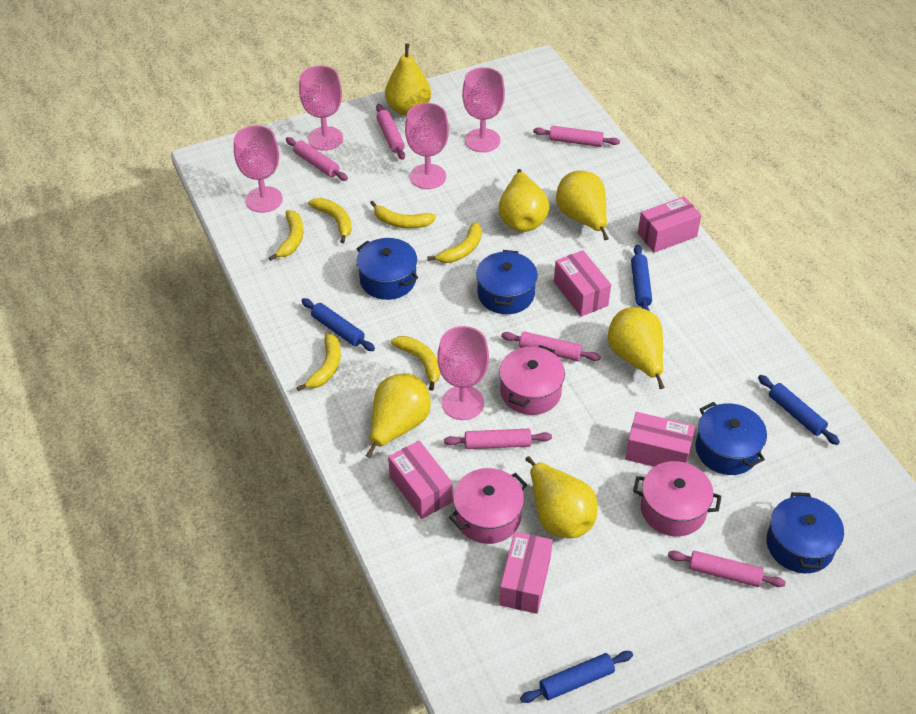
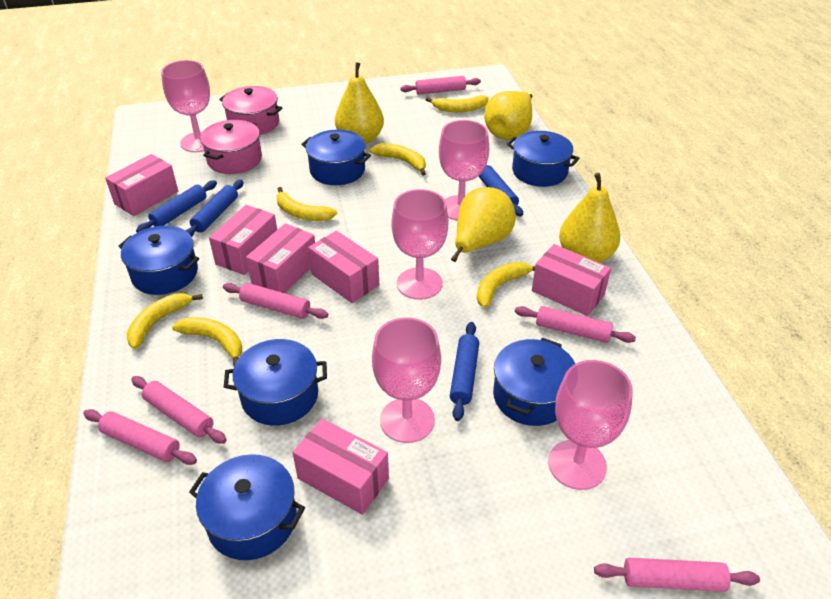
blue pot: [356,238,419,300] [476,250,538,314] [695,402,767,475] [766,492,844,573] = 4 -> [119,226,199,295] [189,454,305,560] [224,339,327,426] [301,130,371,185] [493,338,575,426] [507,131,579,187] = 6
pink box: [388,440,453,519] [499,532,553,614] [554,250,611,317] [625,412,695,467] [638,196,702,253] = 5 -> [105,154,178,216] [209,205,277,275] [246,223,315,293] [293,418,389,515] [308,231,379,303] [532,244,611,316] = 6
pink pot: [449,468,527,544] [499,345,565,415] [633,461,721,536] = 3 -> [200,120,262,174] [219,86,282,135] = 2
yellow pear: [366,373,431,458] [385,43,431,116] [499,169,549,232] [525,456,598,538] [556,171,609,240] [608,307,665,389] = 6 -> [335,62,384,144] [451,187,516,262] [484,91,533,140] [559,173,620,263] = 4

